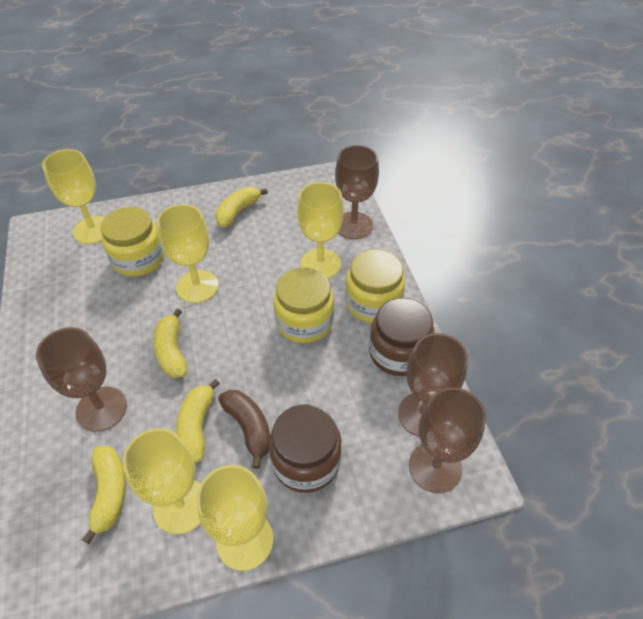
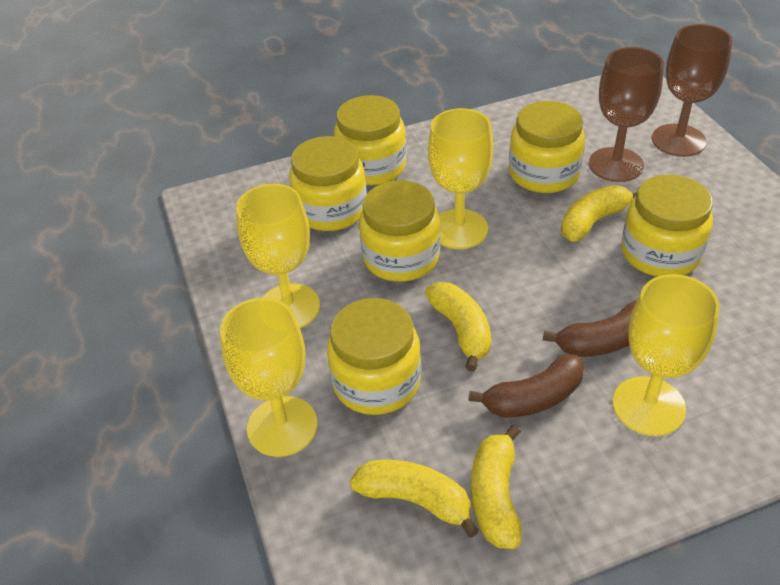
brown banana: [218,390,270,469] = 1 -> [468,354,584,418] [543,301,637,357] = 2
brown goblet: [36,327,127,432] [335,145,379,239] [398,333,468,437] [409,387,486,493] = 4 -> [589,47,664,182] [652,24,732,157] = 2
brown jar: [269,404,342,493] [369,298,434,376] = 2 -> none = 0
yellow goblet: [42,149,105,244] [122,428,201,534] [157,204,219,303] [197,465,273,571] [297,182,344,279] = 5 -> [220,298,318,457] [236,183,320,328] [428,108,493,249] [612,274,720,436] = 4
yellow jar: [101,207,164,276] [273,268,334,343] [345,249,405,323] = 3 -> [289,136,367,231] [327,298,421,415] [334,95,407,185] [359,180,440,282] [509,101,585,193] [621,175,713,277] = 6

